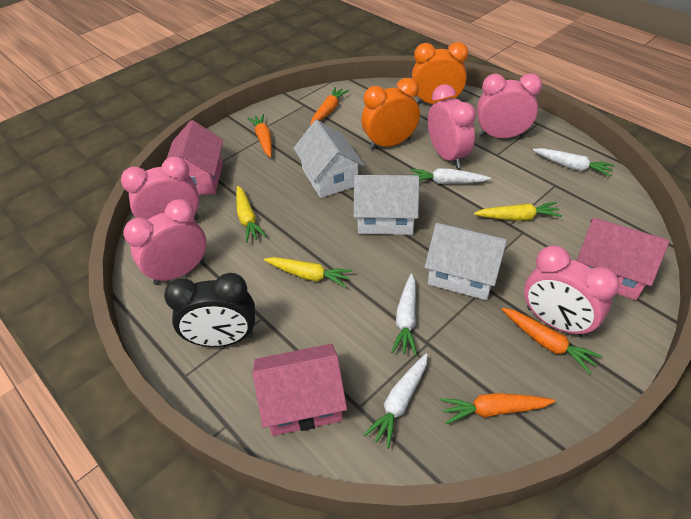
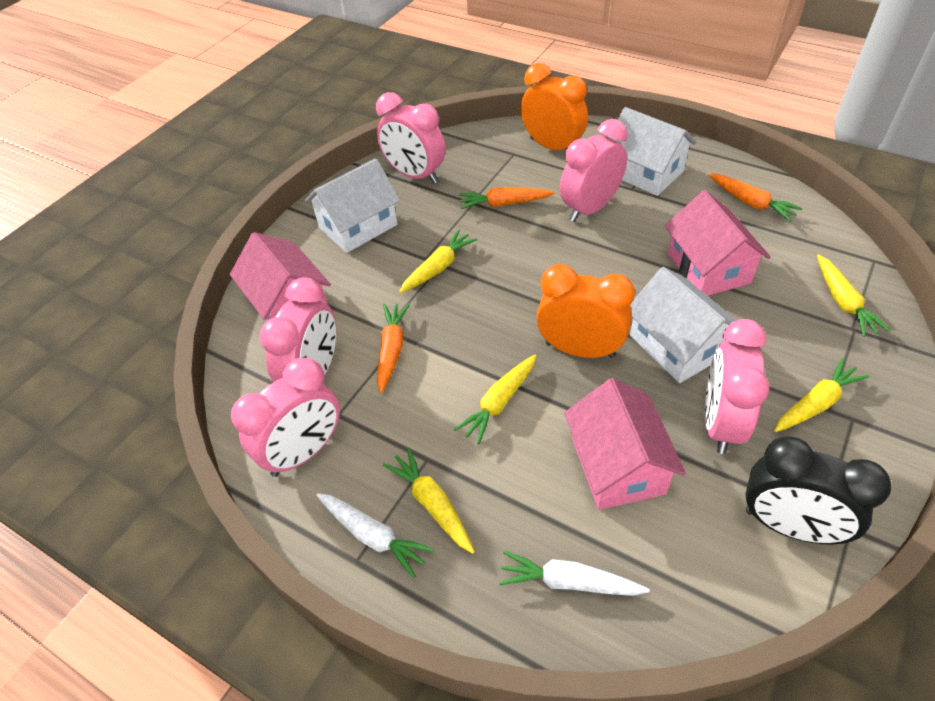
orange carrot: [247,114,272,157] [310,87,349,125] [440,393,555,424] [502,308,602,374] = 4 -> [377,303,410,393] [459,187,555,209] [708,173,803,222] = 3
white carrot: [363,353,428,449] [391,274,417,356] [410,168,491,184] [533,148,615,177] = 4 -> [317,493,434,578] [499,551,650,596] = 2
yellow carrot: [236,186,267,243] [264,257,353,288] [474,202,562,221] = 3 -> [383,447,475,554] [399,229,477,293] [454,354,537,445] [774,358,869,432] [817,254,891,337] = 5

